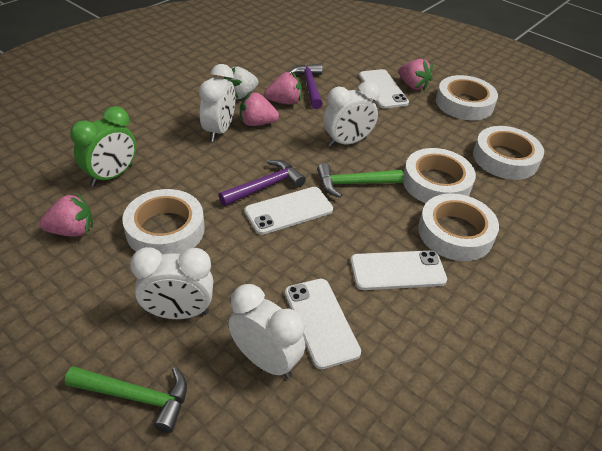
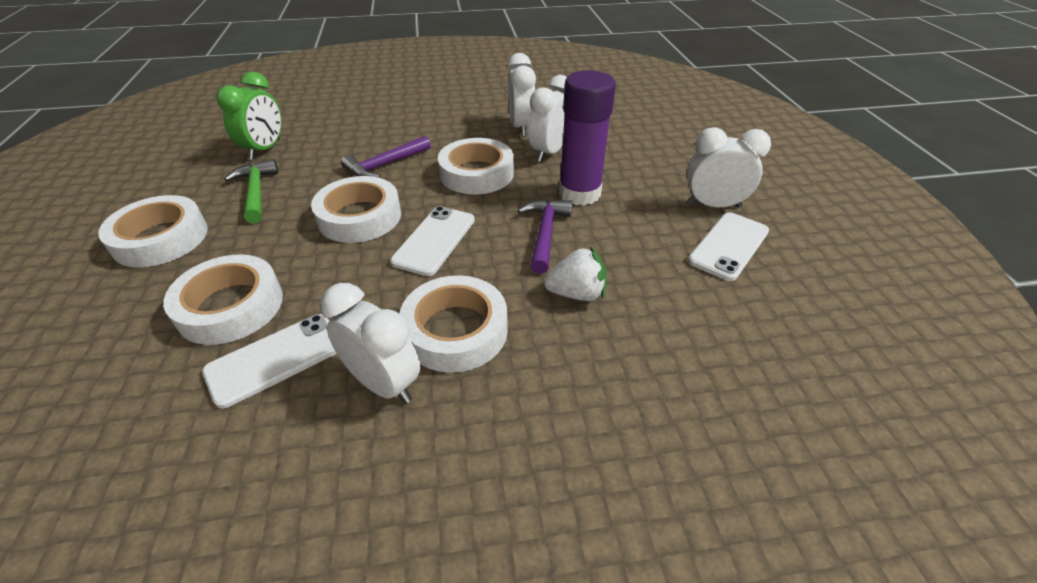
green hammer: [65,366,187,433] [317,163,404,198] = 2 -> [224,159,278,223] = 1
pink strawberry: [39,193,93,237] [240,92,279,126] [264,72,302,105] [398,59,433,90] = 4 -> none = 0
purple glue stick: none = 0 -> [559,70,616,206] = 1
white phone: [244,187,333,235] [285,279,361,369] [350,250,447,290] [359,69,409,109] = 4 -> [202,314,337,408] [390,206,475,276] [688,212,769,281] = 3

